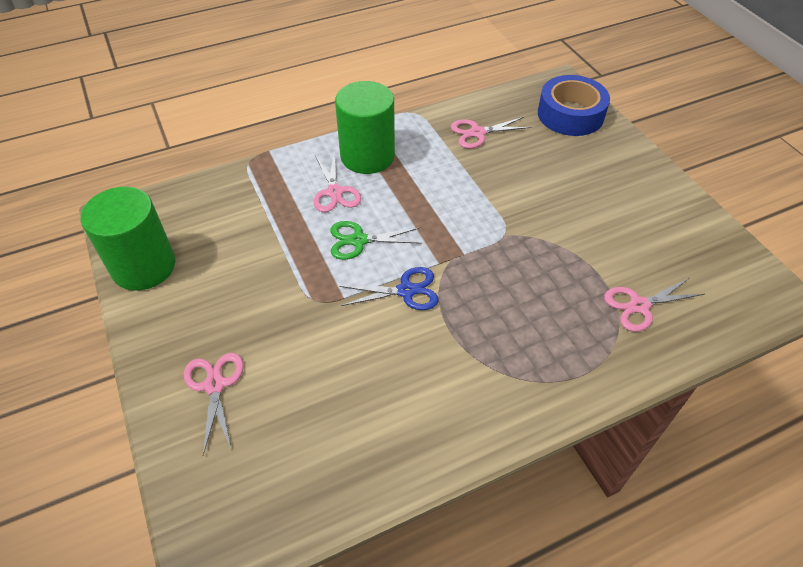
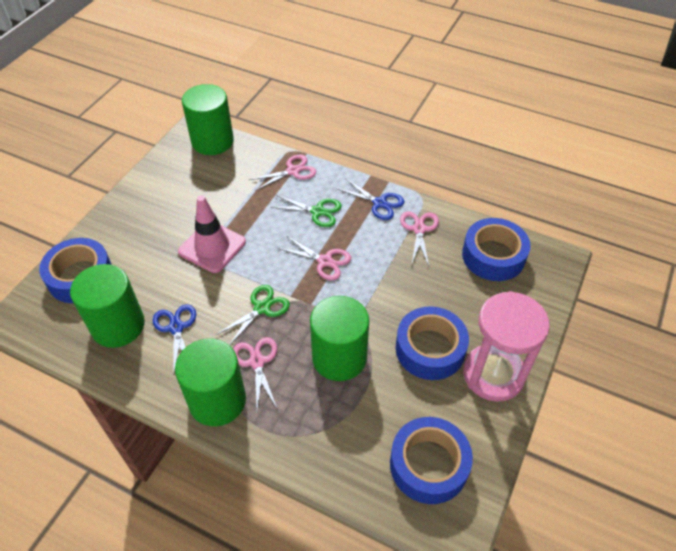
blue scissors: [339,267,439,310] = 1 -> [153,304,196,375] [338,178,404,220] = 2
blue tape: [538,75,610,136] = 1 -> [39,238,112,303] [390,417,473,504] [395,306,469,380] [462,218,531,281] = 4
green cylinder: [81,187,176,291] [335,81,395,174] = 2 -> [70,264,145,348] [175,339,246,426] [182,84,234,155] [310,296,369,381] = 4
green scissors: [330,221,422,260] = 1 -> [216,285,290,346] [270,195,342,227] = 2
pink hourglass: none = 0 -> [463,291,550,402] = 1
pink traffic cone: none = 0 -> [178,195,246,273] = 1

